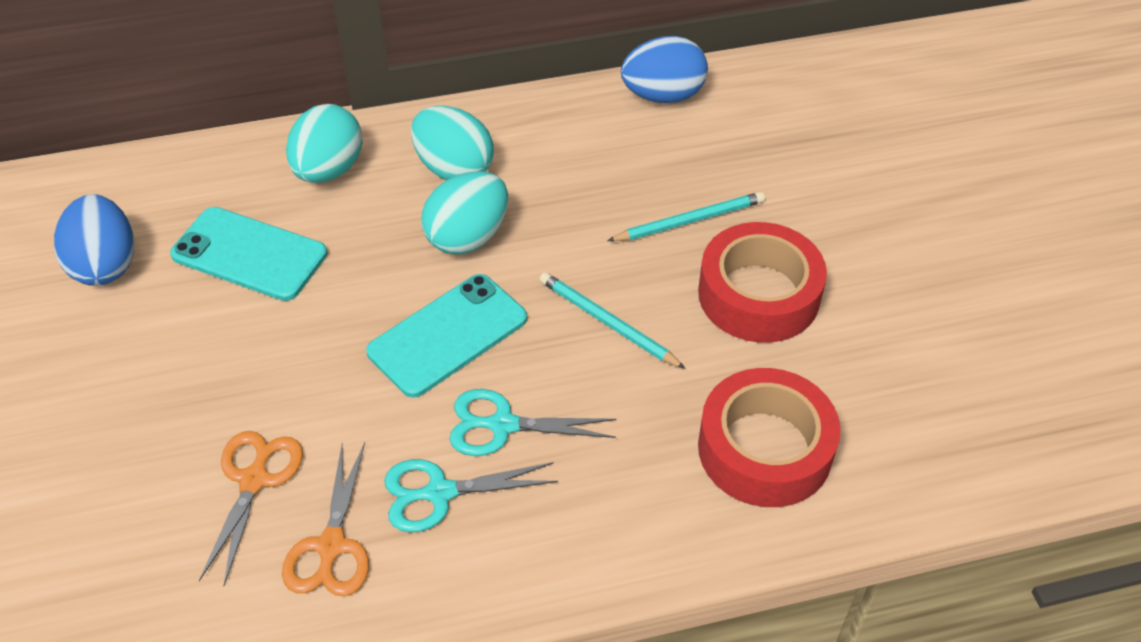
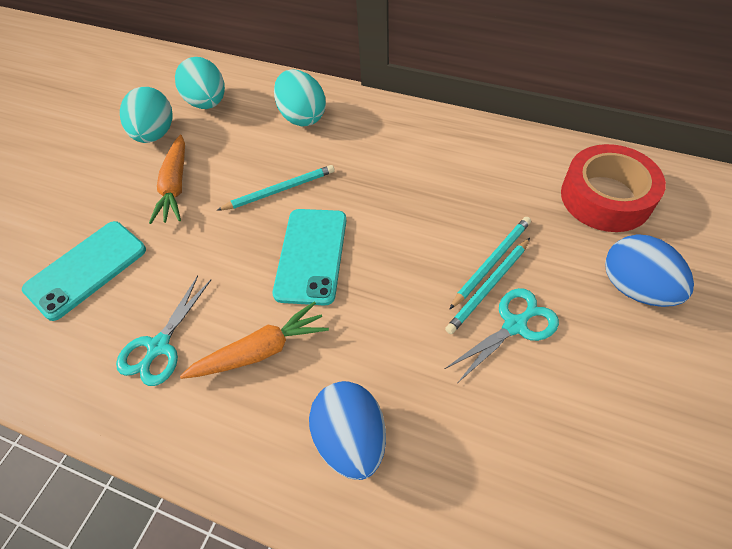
orange carrot: none = 0 -> [149,135,185,224] [180,302,329,379] = 2
orange scissors: [199,431,303,586] [282,443,369,596] = 2 -> none = 0
red tape: [698,222,827,343] [698,368,841,507] = 2 -> [561,144,666,232] = 1
turquoise pencil: [540,272,686,369] [607,192,765,241] = 2 -> [217,165,335,211] [445,238,530,334] [450,217,531,309] = 3

